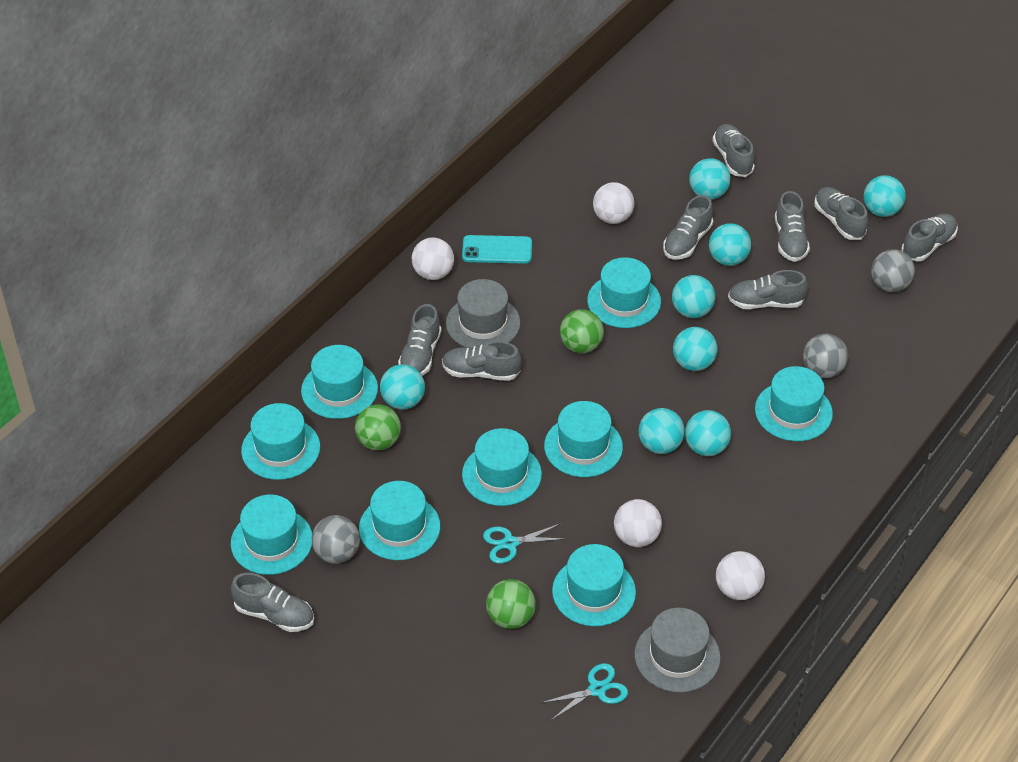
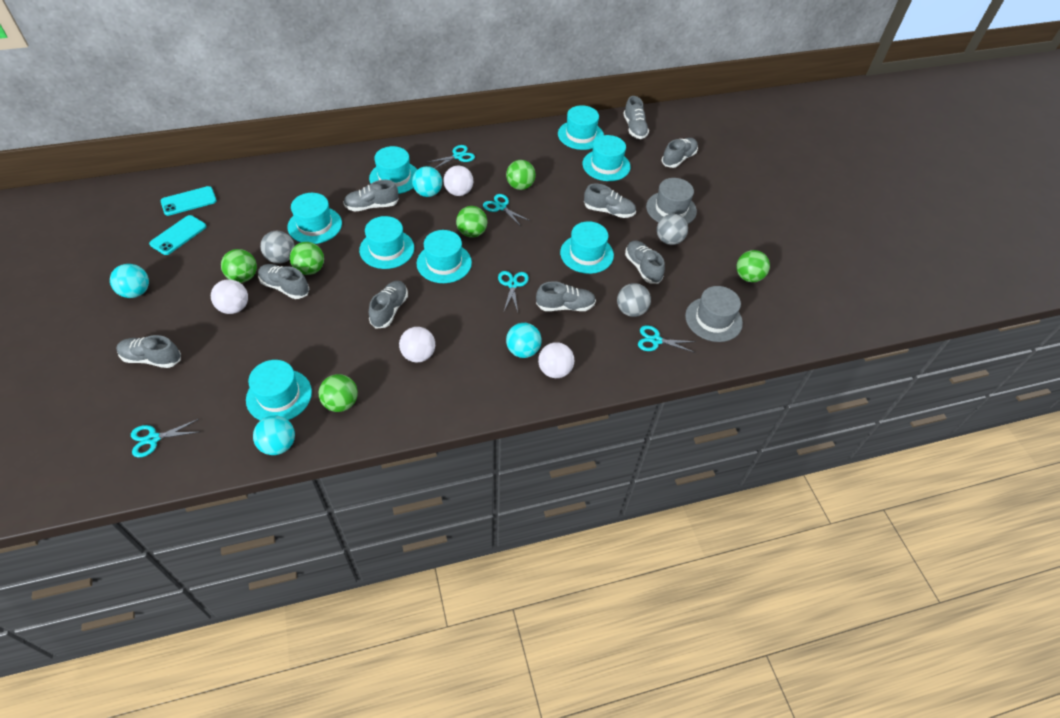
green ball: [355,405,401,450] [486,579,536,629] [560,309,604,353] = 3 -> [221,249,257,283] [290,242,324,275] [318,374,358,412] [456,206,487,238] [506,160,536,190] [736,250,770,282] = 6
turquoise ball: [380,364,425,410] [639,408,685,454] [672,275,715,318] [673,327,718,371] [685,410,731,456] [689,158,730,199] [709,223,751,266] [864,175,906,217] = 8 -> [110,264,149,298] [253,416,295,455] [412,166,442,197] [506,323,542,358] = 4
turquoise hat: [231,495,312,575] [241,403,320,480] [301,345,378,419] [359,481,440,560] [462,428,542,506] [544,401,623,477] [552,544,636,626] [587,257,661,328] [755,366,833,441] = 9 -> [246,360,312,421] [287,193,342,244] [359,216,414,269] [369,146,417,194] [416,230,472,283] [558,105,604,150] [560,221,614,274] [582,135,630,181] = 8
turquoise phone: [462,235,532,264] = 1 -> [149,215,206,255] [161,186,217,216] = 2
turquoise scissors: [483,523,564,564] [541,663,628,720] = 2 -> [131,419,199,457] [426,145,475,168] [483,194,530,226] [498,271,529,312] [638,325,696,353] = 5

